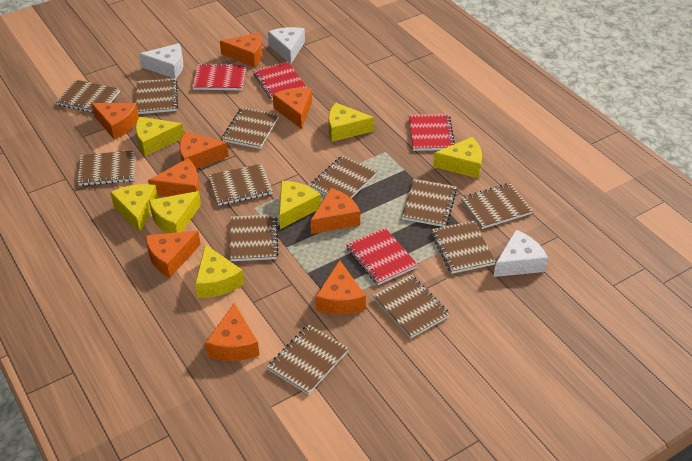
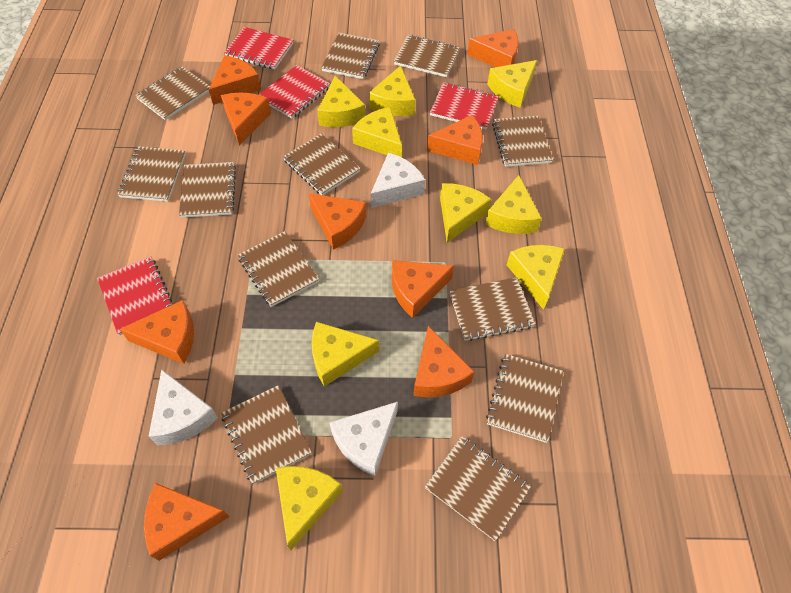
yellow cheese: [110,184,158,232] [136,117,184,156] [149,191,201,233] [195,244,244,298] [279,181,321,229] [328,103,374,142] [433,137,482,178] = 7 -> [276,466,343,550] [311,322,379,387] [317,76,365,127] [352,107,402,157] [369,65,415,116] [440,183,491,243] [485,175,542,234] [487,60,537,108] [507,245,565,310] = 9

